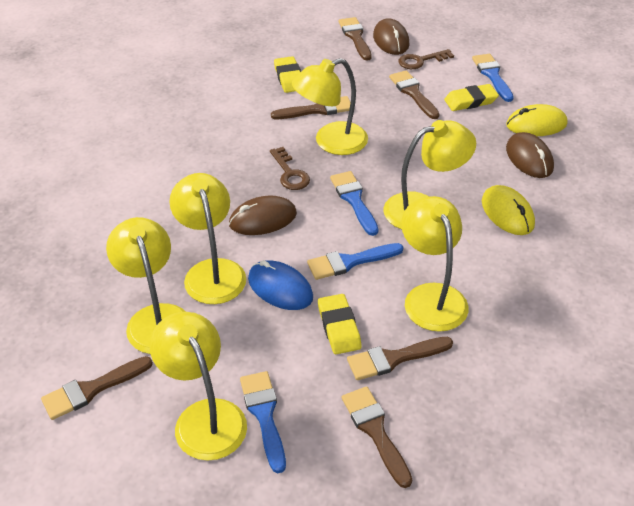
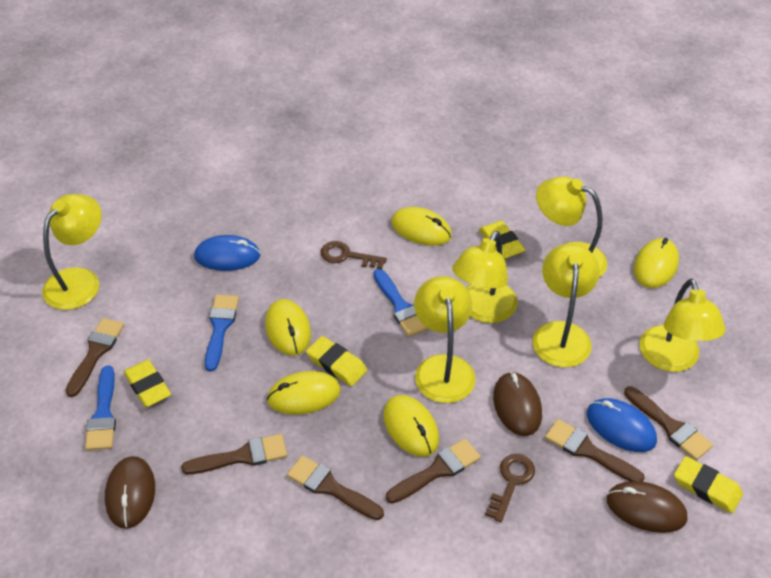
blue brush: [240,371,286,473] [307,243,403,280] [330,171,378,236] [472,54,514,102] = 4 -> [85,365,116,450] [205,295,239,372] [373,269,429,337] = 3
blue mouse: [248,260,313,310] = 1 -> [194,235,260,271] [587,398,657,452] = 2
yellow eraser: [274,56,301,93] [318,294,362,354] [444,84,499,111] = 3 -> [124,360,171,407] [306,336,367,386] [479,221,526,259] [674,456,743,513] = 4
yellow mouse: [482,185,535,235] [506,104,567,136] = 2 -> [265,299,311,356] [267,371,341,415] [383,395,439,457] [391,207,452,246] [634,238,679,288] = 5

